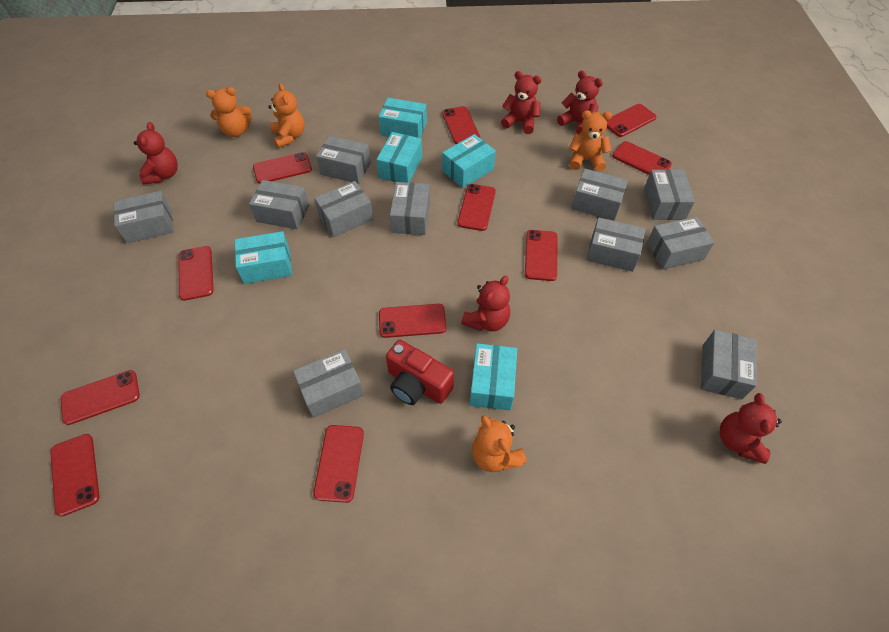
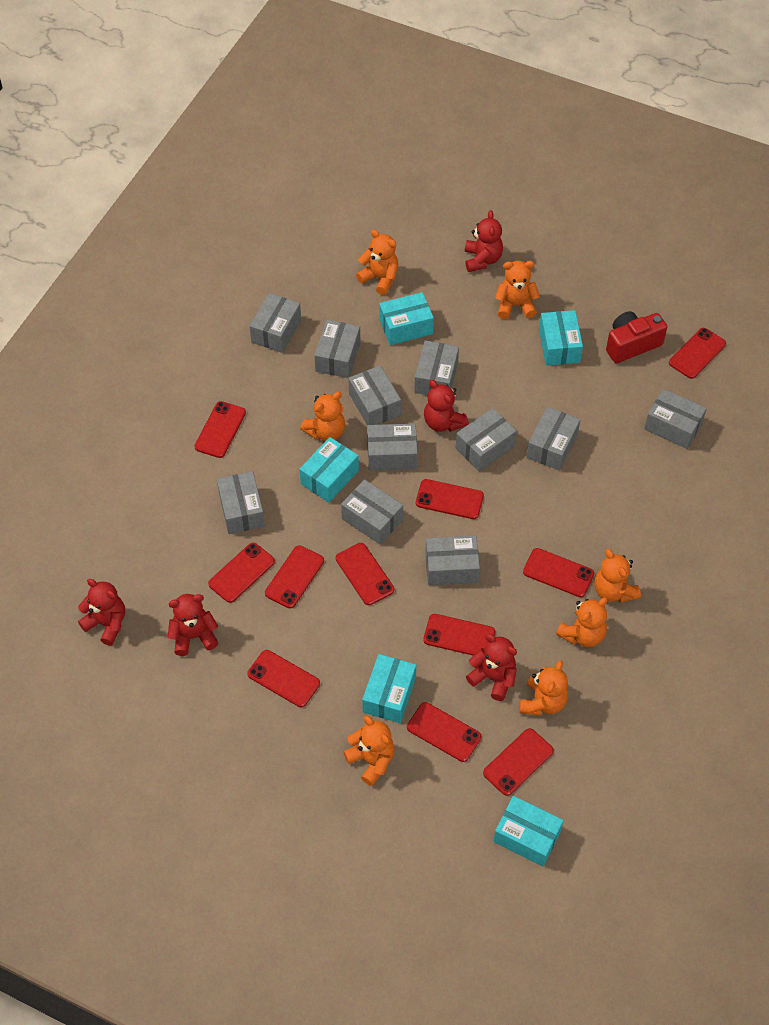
orange teddy bear: [206,87,252,137] [268,83,304,148] [472,415,526,472] [569,110,612,171] = 4 -> [300,392,345,441] [343,716,395,786] [356,230,398,295] [495,261,540,319] [519,660,568,716] [556,597,608,647] [594,549,641,603] = 7

